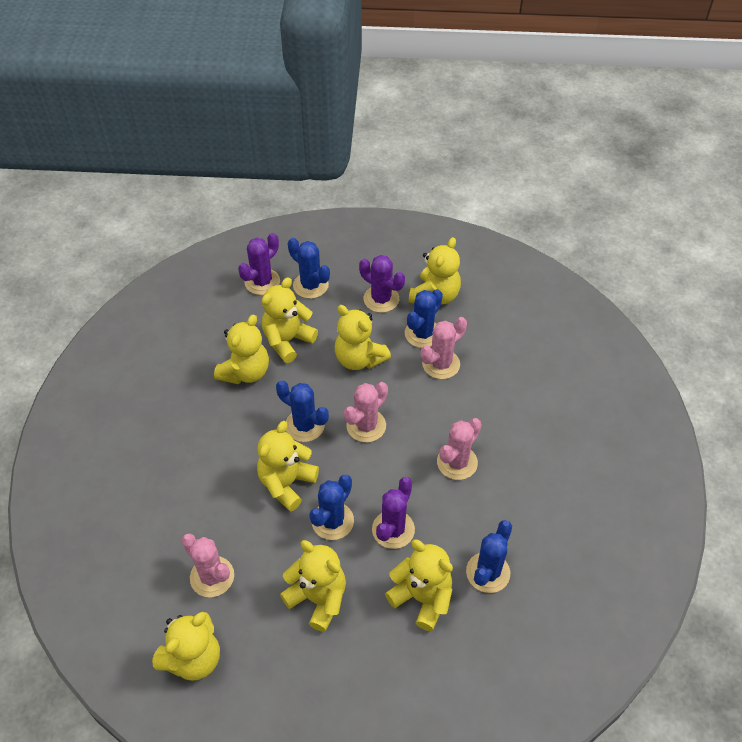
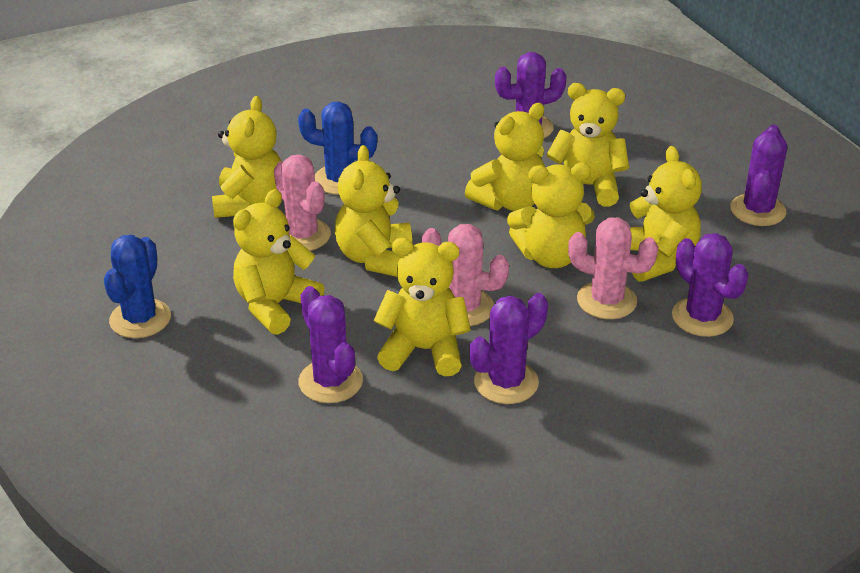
blue cactus: [276,380,329,442] [288,238,330,299] [309,475,354,540] [405,289,443,348] [466,520,512,593] = 5 -> [104,235,171,338] [298,101,377,195] = 2
pink cactus: [181,533,234,597] [344,382,388,442] [421,317,467,379] [437,418,482,480] = 4 -> [274,155,331,251] [422,224,509,326] [568,217,658,319] = 3
purple cactus: [238,233,280,295] [359,255,405,313] [372,477,415,549] = 3 -> [298,286,363,403] [469,293,548,404] [495,52,567,138] [672,233,749,337] [730,125,787,226] = 5

